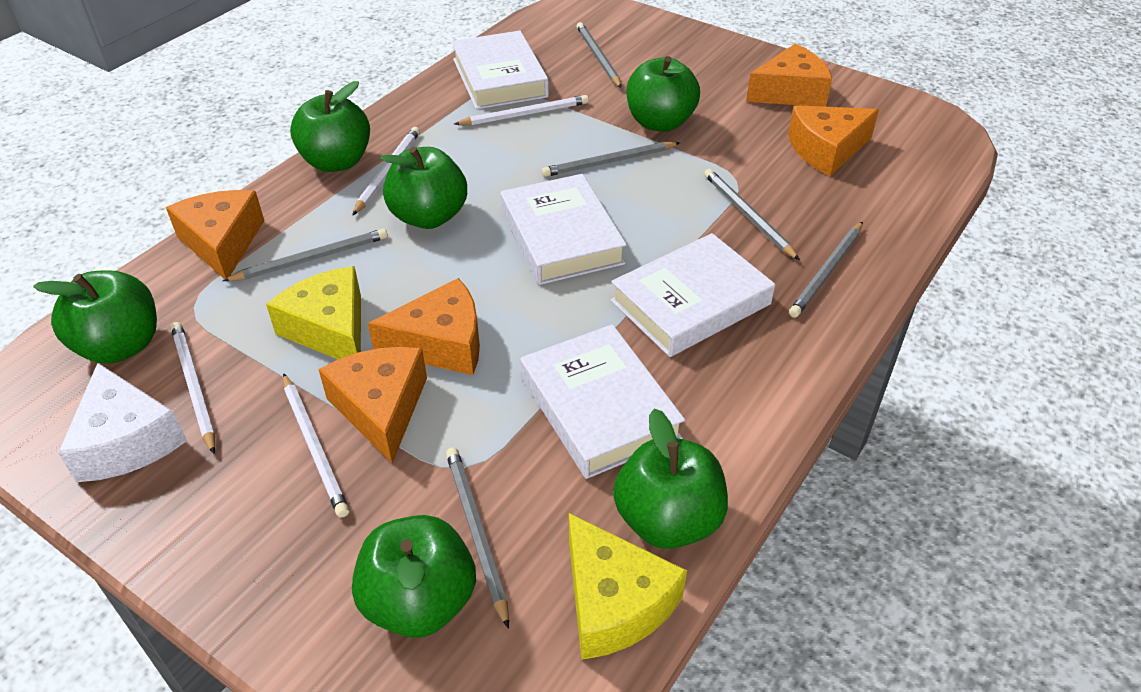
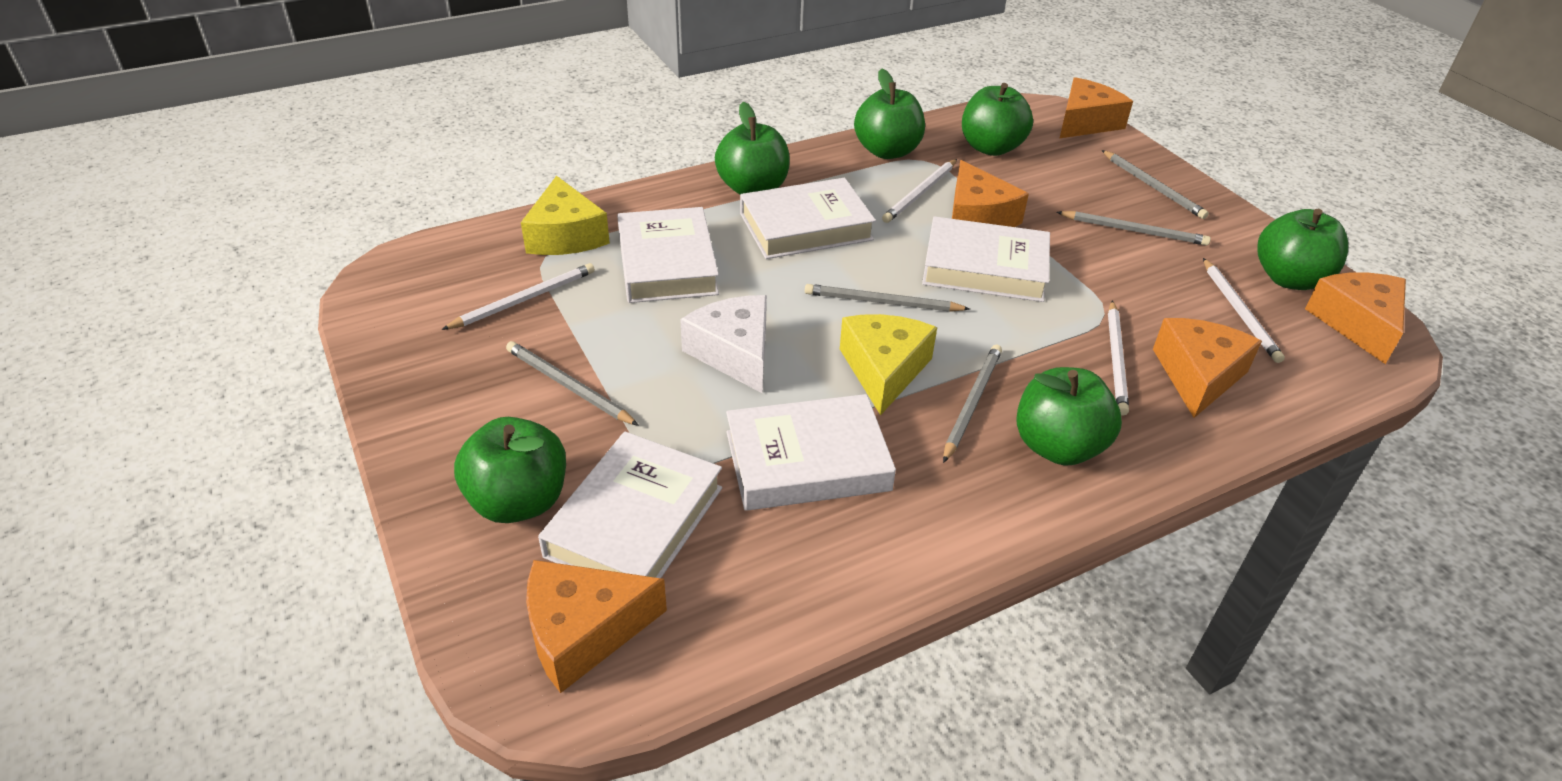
grey pencil: [223,229,388,281] [446,447,509,629] [542,142,680,177] [576,22,622,88] [704,169,800,261] [789,222,863,317] = 6 -> [506,341,639,426] [805,284,970,312] [943,345,1002,463] [1057,211,1211,246] [1102,150,1209,219] = 5
white book: [452,31,549,110] [500,174,627,285] [520,324,685,479] [611,233,775,357] = 4 -> [538,431,722,578] [617,207,719,303] [726,394,896,511] [740,178,876,259] [922,216,1050,302] = 5

